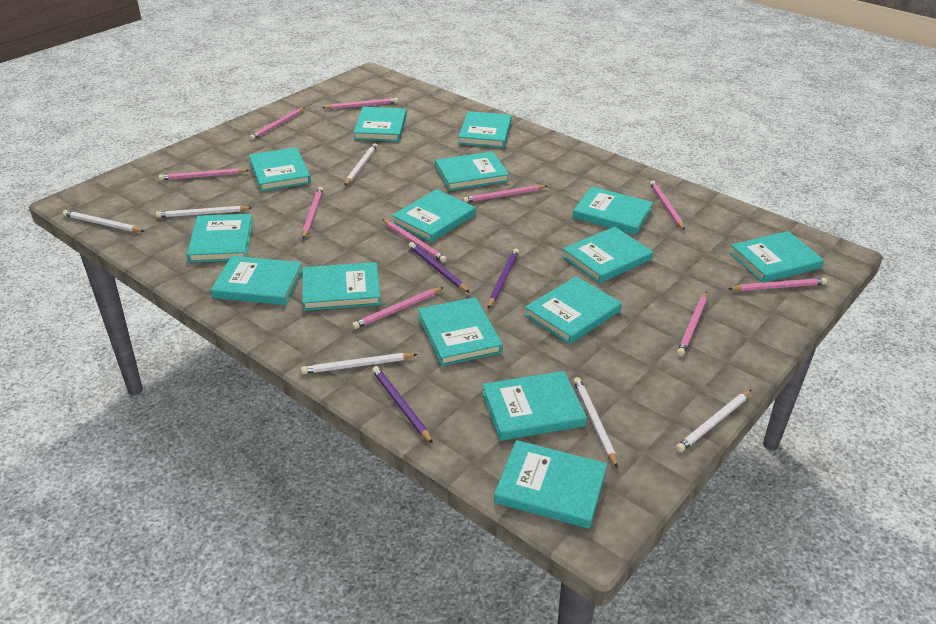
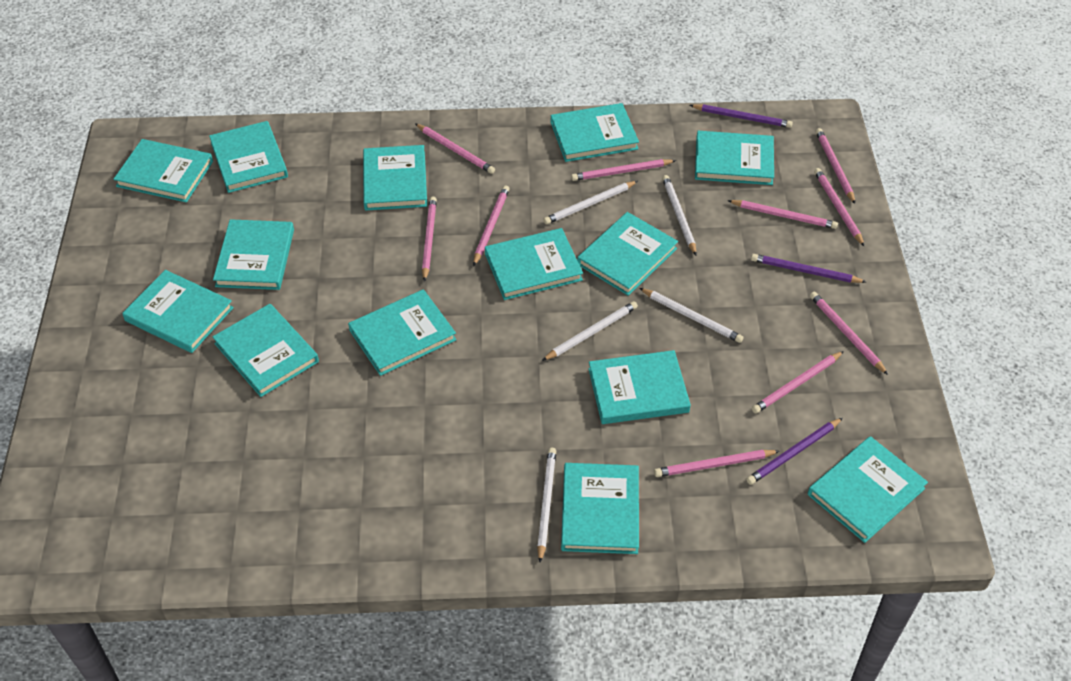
turquoise book: [187,214,253,263] [211,256,303,305] [249,147,311,192] [302,262,381,311] [353,107,407,142] [392,189,476,242] [418,297,503,366] [435,152,509,191] [458,111,511,148] [482,371,587,441] [494,440,607,529] [524,276,622,344] [562,227,653,284] [572,187,653,235] [729,231,824,283] = 15 -> [114,139,213,202] [122,270,234,353] [209,121,288,193] [213,219,294,290] [213,304,319,397] [348,289,456,376] [363,145,427,211] [485,228,583,300] [551,103,639,162] [561,463,639,554] [577,212,678,296] [588,350,691,424] [695,131,774,185] [808,436,928,543] = 14
white pencil: [63,210,144,232] [156,206,252,218] [301,353,418,374] [344,143,377,186] [574,377,618,468] [676,390,752,452] = 6 -> [537,448,556,563] [542,301,638,361] [543,181,638,224] [640,288,744,343] [662,175,697,255] = 5

